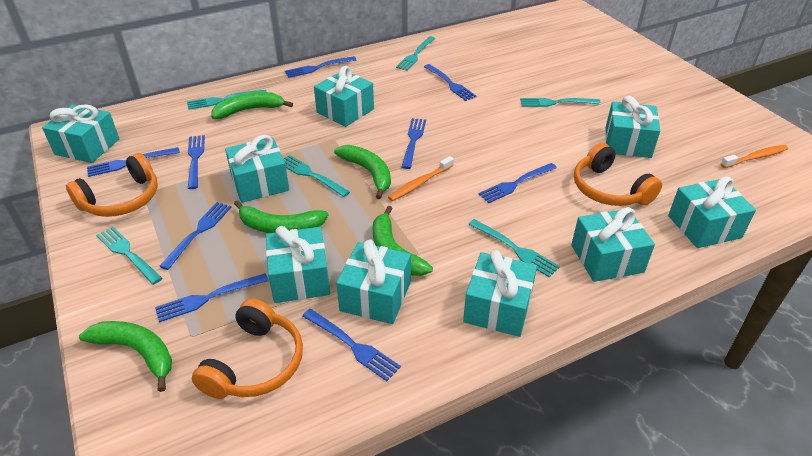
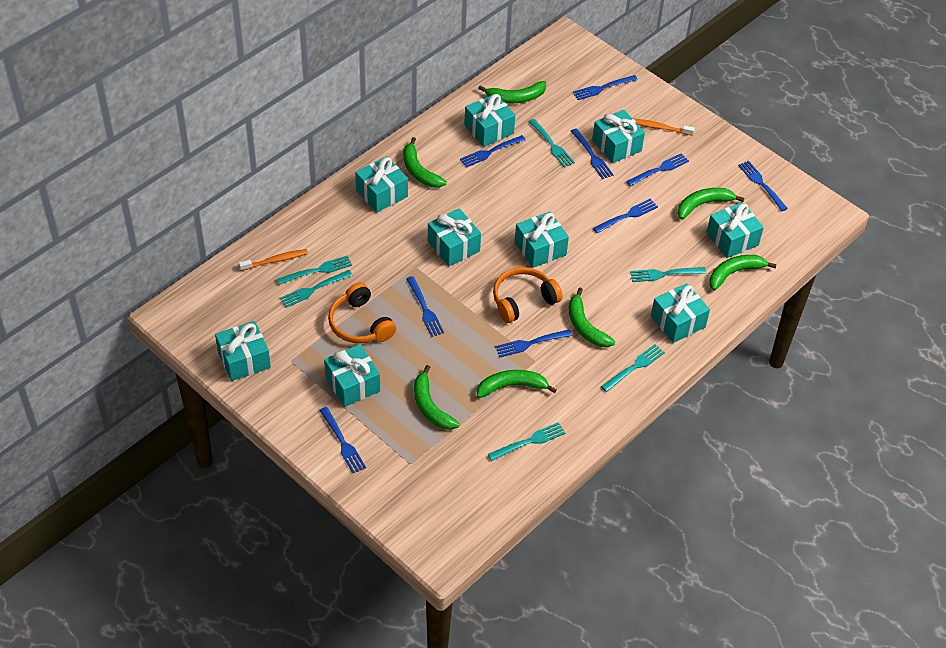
green banana: [79,321,172,392] [211,92,293,119] [234,200,328,233] [334,145,391,199] [373,206,433,276] = 5 -> [403,137,447,188] [414,365,460,430] [477,370,557,398] [478,81,546,103] [569,288,615,347] [678,188,744,219] [709,255,777,291] = 7
orange headphones: [66,153,158,217] [192,299,303,399] [574,143,662,206] = 3 -> [328,282,396,344] [493,267,563,323] = 2

